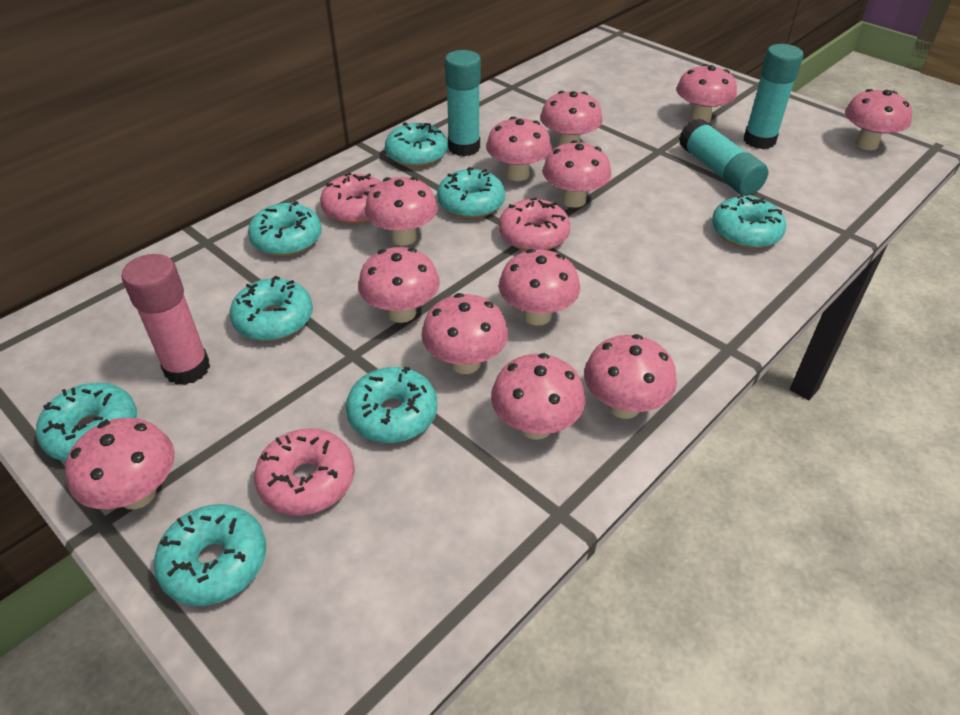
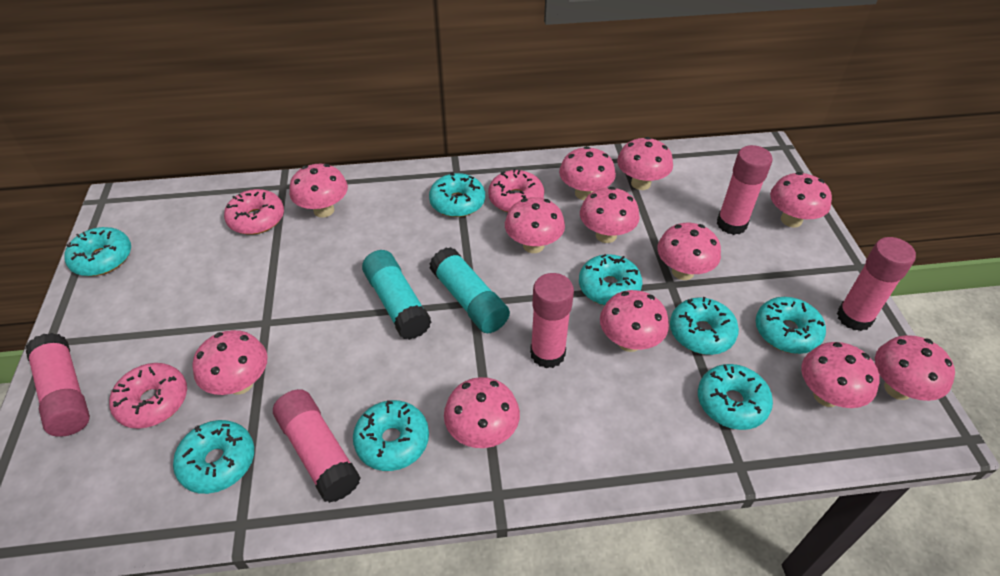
pink glue stick: [122,254,210,385] = 1 -> [26,333,90,437] [273,389,361,503] [530,273,574,368] [717,145,773,235] [837,237,916,331] = 5
turquoise glue stick: [445,50,481,156] [679,118,768,196] [743,44,803,149] = 3 -> [362,250,431,340] [429,247,510,333] = 2

